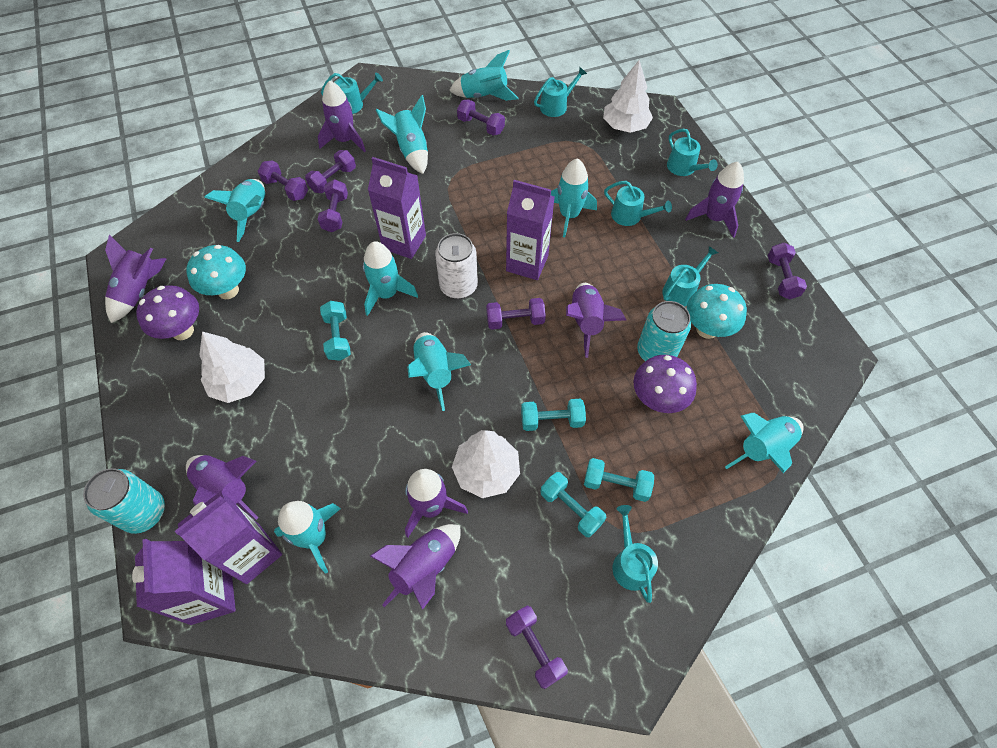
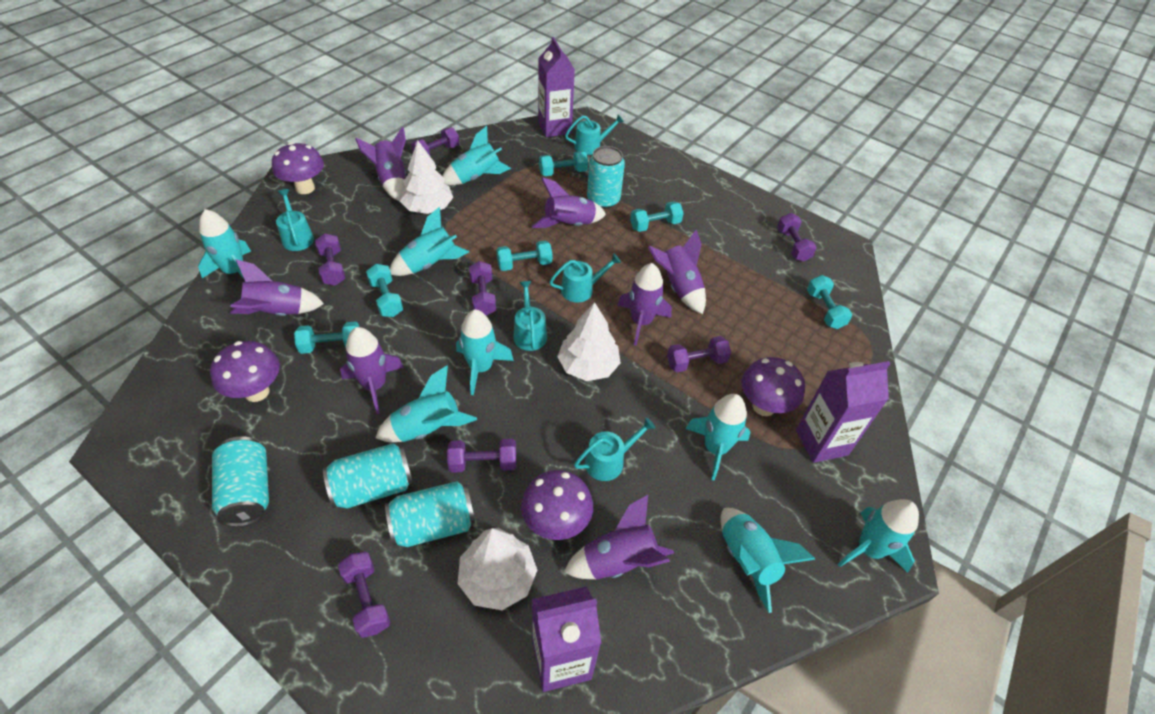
purple carton: [132,539,236,625] [175,491,282,584] [368,157,426,259] [506,180,554,280] = 4 -> [532,586,601,692] [538,37,575,137] [796,361,891,463] = 3
purple mushroom: [136,285,199,340] [633,355,697,413] = 2 -> [210,341,280,402] [272,142,324,194] [521,470,593,540] [741,357,805,416] = 4
turquoise can: [83,468,165,534] [637,301,691,361] = 2 -> [212,436,269,527] [323,443,413,508] [385,481,475,547] [587,146,625,209] = 4
turquoise dumbbell: [320,301,351,361] [521,399,586,431] [540,472,607,538] [584,458,654,502] = 4 -> [294,321,359,354] [366,264,403,317] [496,240,552,271] [539,151,588,176] [630,201,684,232] [807,275,852,329] = 6
turquoise mushroom: [186,245,246,299] [687,284,747,339] = 2 -> none = 0
turquoise watering can: [321,73,383,114] [534,67,587,117] [604,181,672,226] [612,505,658,603] [662,246,718,306] [667,129,718,176] = 6 -> [276,189,314,251] [513,281,547,351] [549,253,621,303] [565,114,624,155] [574,417,655,481] = 5
white can: [435,233,478,299] = 1 -> none = 0

